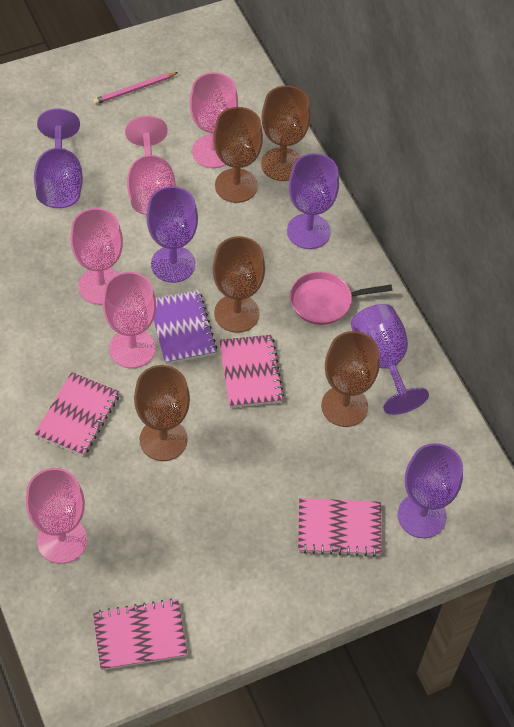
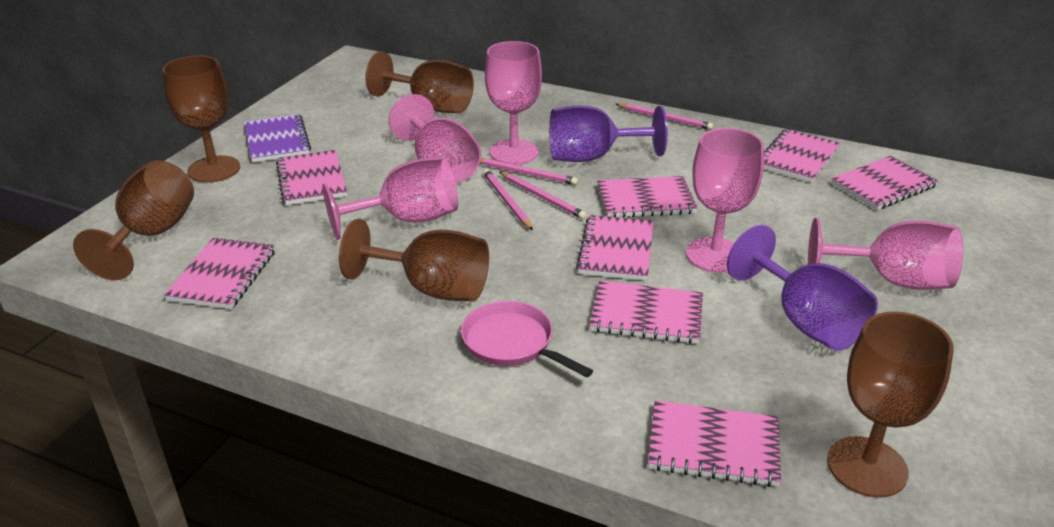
pink notebook: [34,372,120,456] [93,599,187,670] [219,335,284,408] [298,498,382,557] = 4 -> [164,238,275,309] [276,150,347,205] [576,215,654,281] [590,281,703,344] [597,176,698,218] [648,400,781,487] [764,129,840,183] [831,156,938,210] = 8
pink pencil: [93,72,178,104] = 1 -> [480,158,578,185] [483,169,533,230] [499,172,587,219] [616,104,713,130] = 4
purple goblet: [34,108,83,208] [147,186,198,283] [287,153,339,249] [351,304,429,415] [398,443,463,538] = 5 -> [549,106,668,162] [727,225,878,351] = 2

